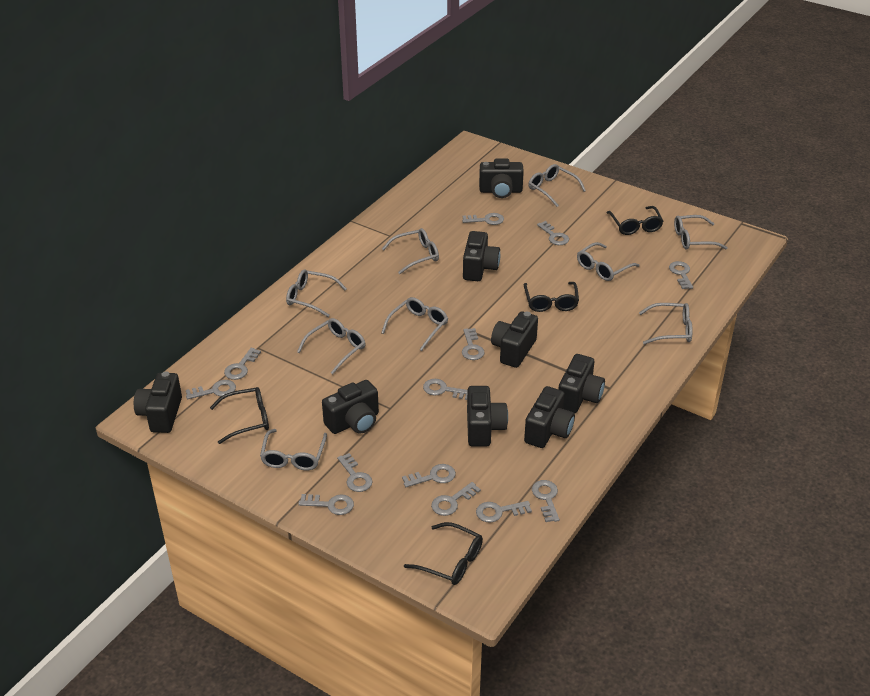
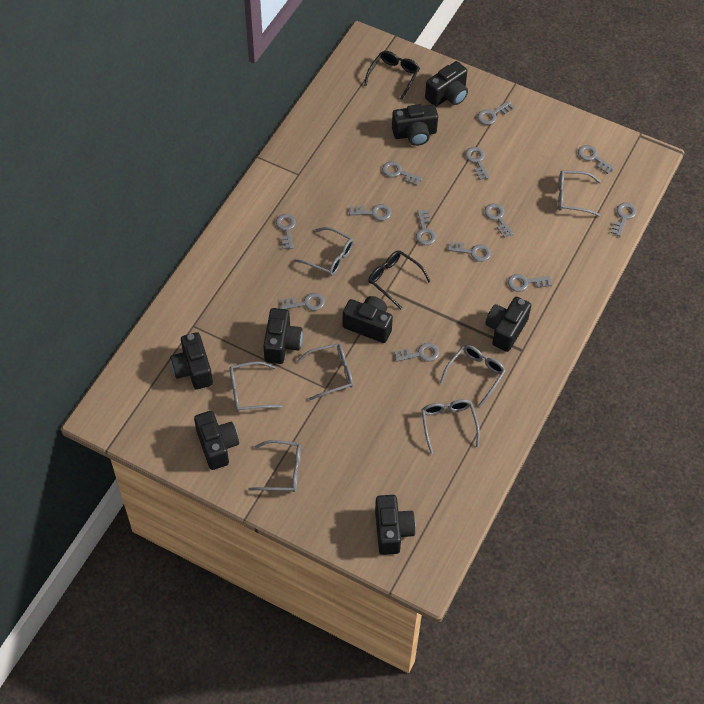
black glasses: [210,387,269,444] [404,522,483,585] [524,282,579,312] [607,206,663,235] = 4 -> [364,51,420,100] [368,250,431,310] = 2
grey glasses: [260,429,327,470] [286,269,347,317] [297,318,365,374] [381,297,448,351] [382,228,439,274] [529,164,586,207] [577,242,640,281] [639,303,693,345] [674,215,727,250] = 9 -> [229,361,283,412] [248,440,301,492] [294,227,354,276] [297,344,353,401] [422,399,480,454] [440,345,506,407] [558,170,601,217] = 7

